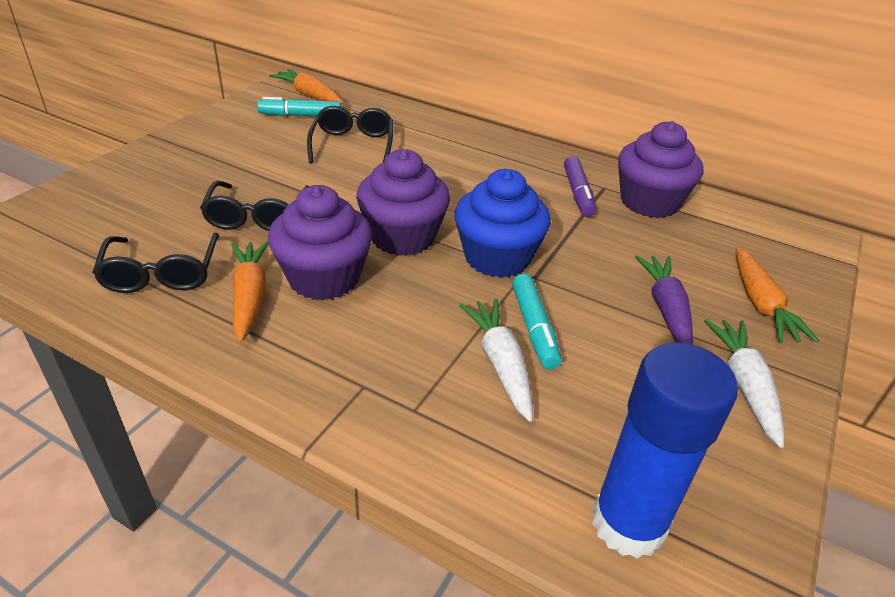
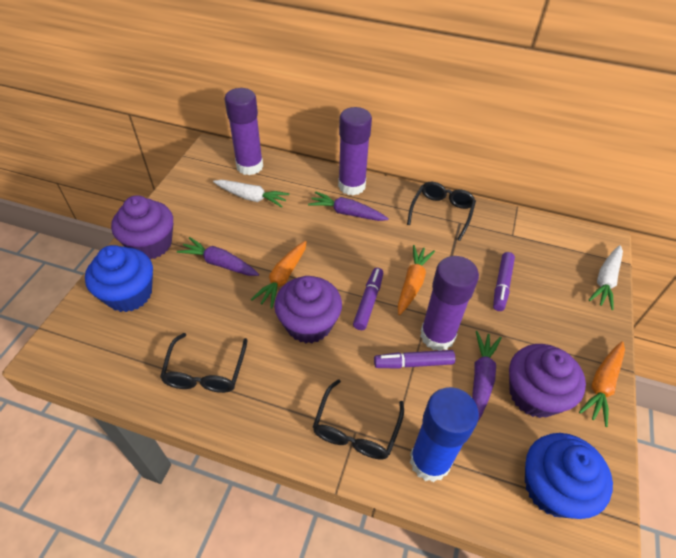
blue cupcake: [454,169,551,278] = 1 -> [85,245,153,312] [525,433,613,519] = 2
purple carrot: [635,255,693,345] = 1 -> [177,237,259,276] [308,191,389,221] [472,331,502,423] = 3
purple glue stick: none = 0 -> [225,88,263,175] [338,107,372,196] [420,256,479,351] = 3
purple marker: [564,156,596,217] = 1 -> [353,268,383,330] [374,350,455,369] [493,252,515,311] = 3
turquoise marker: [257,97,341,116] [512,273,562,370] = 2 -> none = 0

